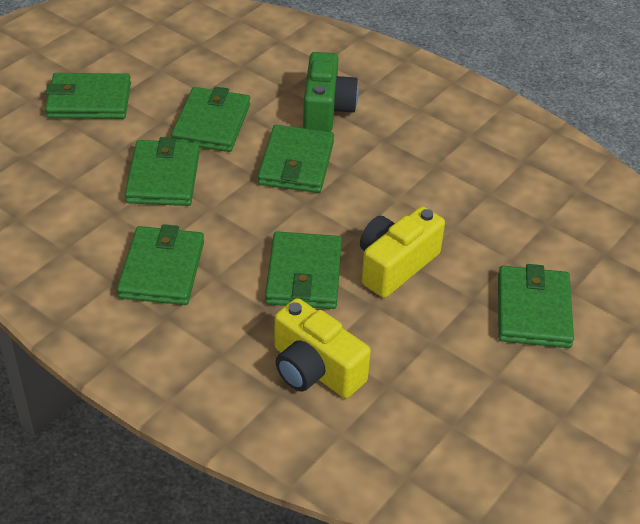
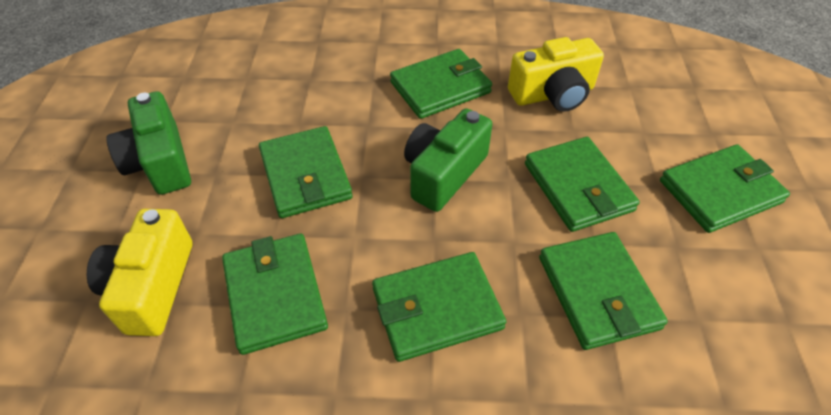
green camera: [303,52,359,132] = 1 -> [106,91,191,195] [404,108,492,212] = 2

